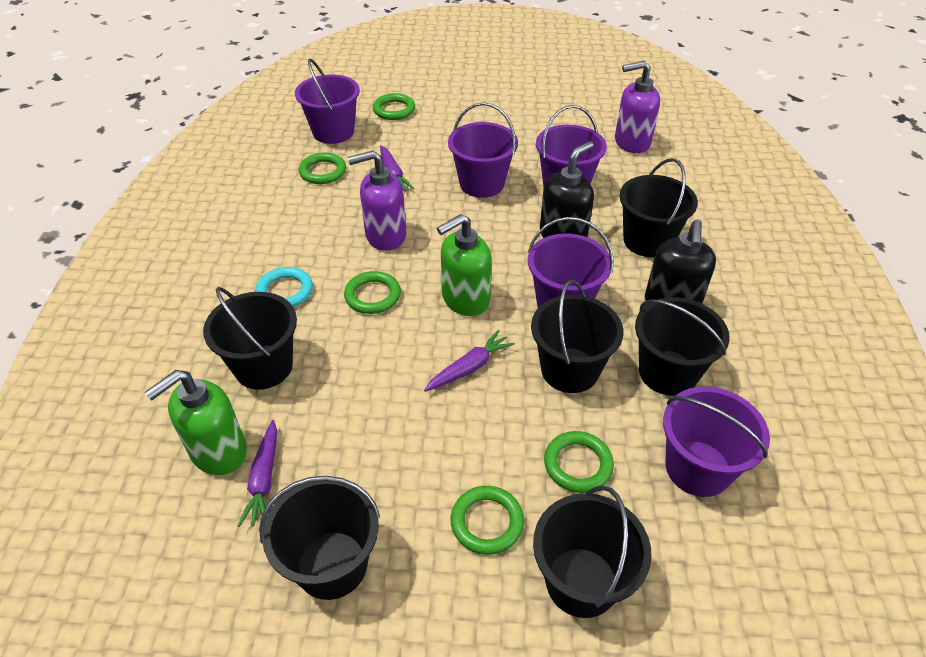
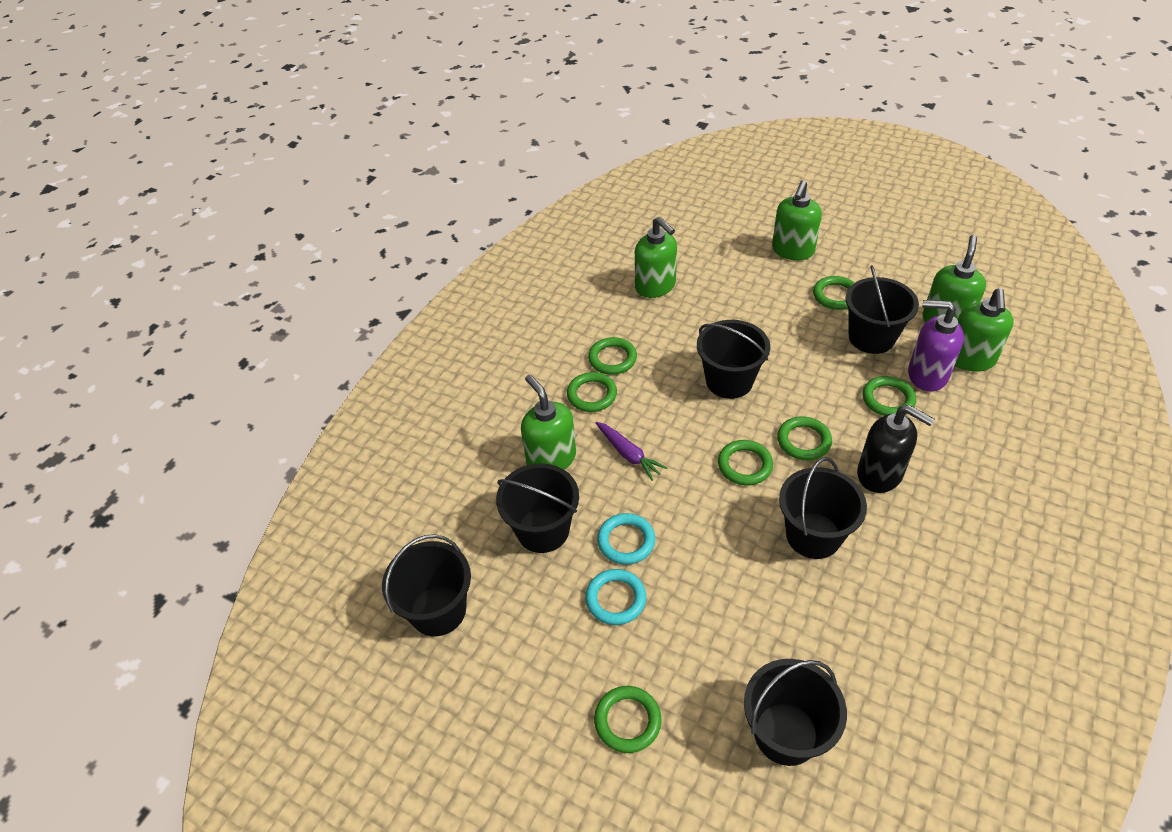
black soap dispenser: [540,141,594,238] [645,220,716,303] = 2 -> [857,405,934,493] = 1
green ring: [299,152,346,184] [344,271,401,314] [373,93,415,120] [450,486,524,555] [544,431,614,493] = 5 -> [567,372,617,412] [588,337,637,375] [594,686,662,753] [718,440,773,485] [777,416,832,460] [813,276,854,310] [862,376,916,416] = 7
green soap dispenser: [144,370,247,475] [437,214,492,316] = 2 -> [521,375,576,470] [635,216,677,298] [772,180,822,260] [923,235,986,322] [955,288,1014,372] = 5
purple bucket: [295,58,360,144] [448,102,518,198] [528,217,614,308] [536,105,607,187] [663,387,770,497] = 5 -> none = 0
purple carrot: [238,420,277,527] [380,145,415,191] [424,330,515,392] = 3 -> [595,422,667,481] = 1
purple soap dispenser: [348,150,406,251] [615,60,660,153] = 2 -> [908,300,964,392] = 1
turquoise ring: [256,267,313,307] = 1 -> [585,569,646,625] [597,513,655,565] = 2

